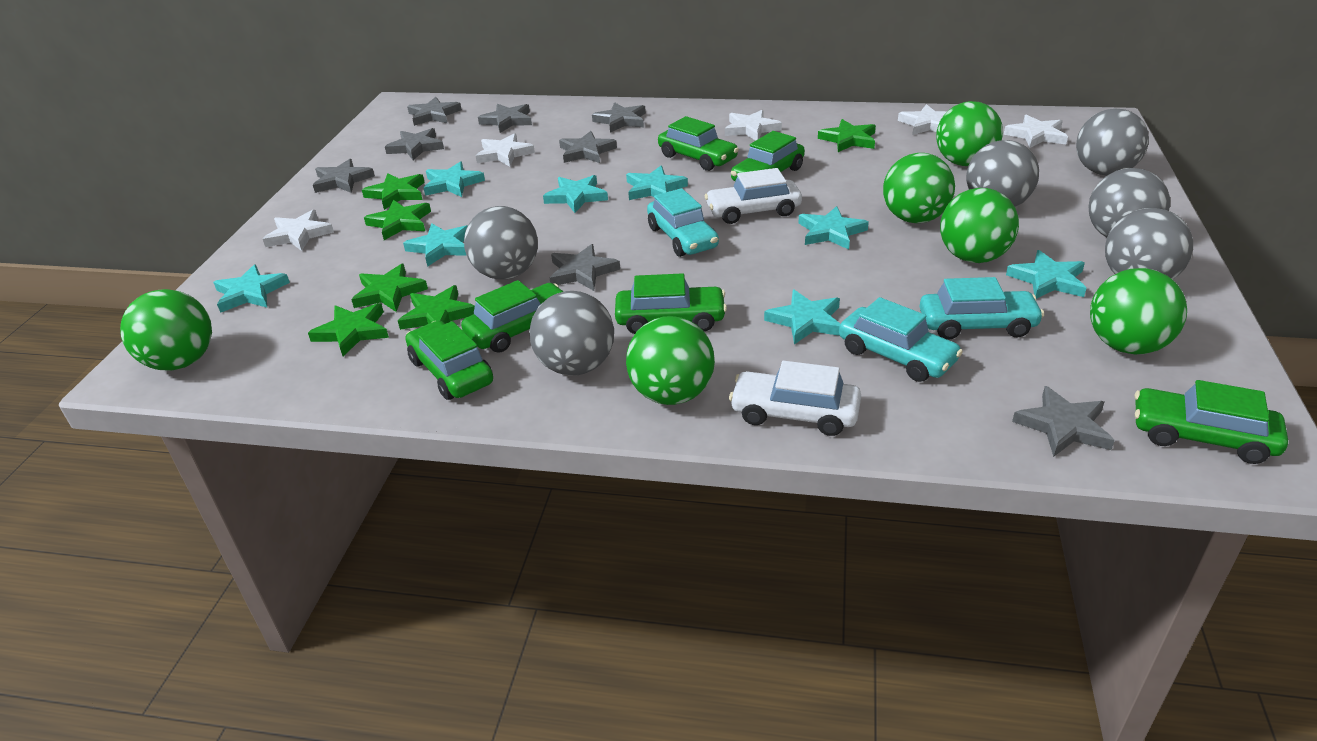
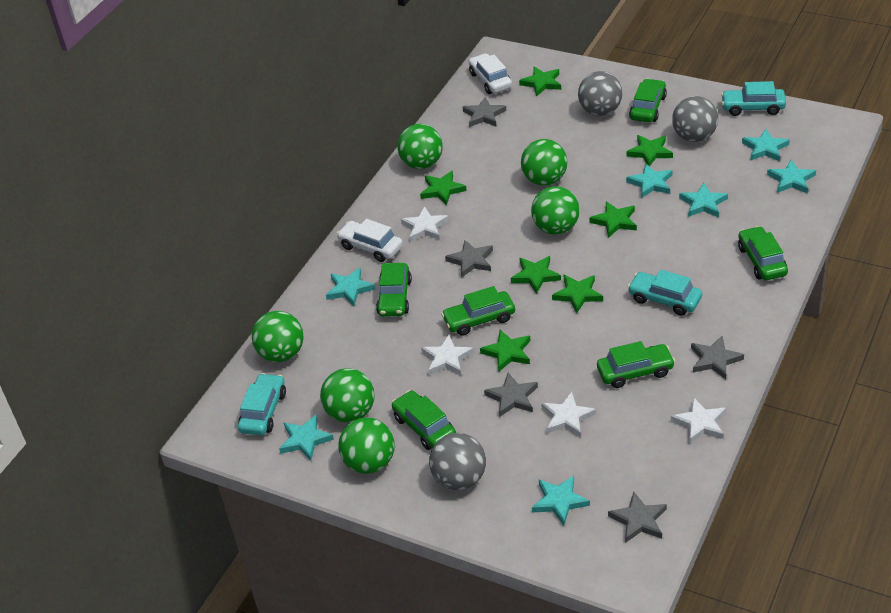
green star: [308,303,389,356] [351,264,428,312] [362,173,425,210] [364,200,431,240] [398,285,475,330] [818,119,876,152] = 6 -> [420,171,467,206] [480,330,531,372] [511,256,561,294] [519,67,561,97] [552,275,603,313] [589,201,637,238] [626,135,673,167] = 7
grey ball: [464,206,538,279] [529,291,614,375] [966,140,1039,207] [1076,108,1149,175] [1089,168,1170,238] [1105,208,1193,280] = 6 -> [429,433,486,490] [578,71,622,116] [672,96,718,142] = 3
grey star: [313,159,375,193] [385,128,444,160] [407,97,462,126] [478,104,532,133] [550,244,620,291] [559,131,617,163] [592,102,646,133] [1012,386,1115,457] = 8 -> [445,240,493,278] [463,97,506,127] [484,373,538,417] [608,491,667,543] [691,336,744,379] = 5
turquoise star: [213,264,290,313] [403,223,468,267] [424,161,485,197] [543,175,608,213] [626,166,688,200] [764,290,840,344] [799,206,869,250] [1006,250,1086,299] = 8 -> [279,415,334,461] [326,268,375,306] [532,476,590,526] [626,163,673,198] [679,183,728,217] [742,129,790,161] [767,160,816,194] = 7
white star: [263,210,334,251] [476,133,535,167] [725,110,782,140] [898,104,947,135] [1004,115,1068,148] = 5 -> [401,206,449,242] [421,335,474,375] [541,392,596,438] [671,397,726,444] = 4

